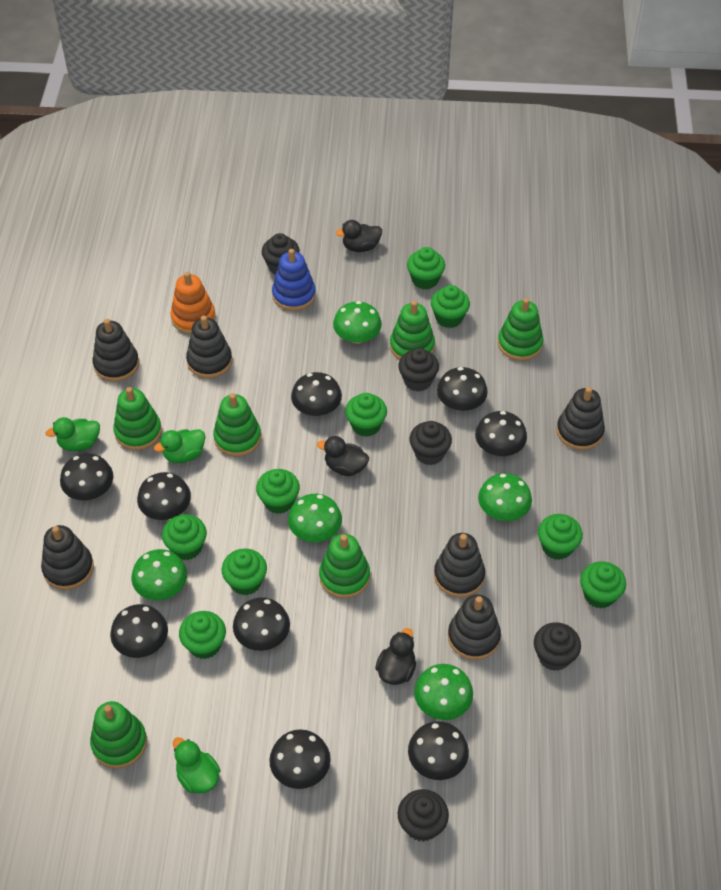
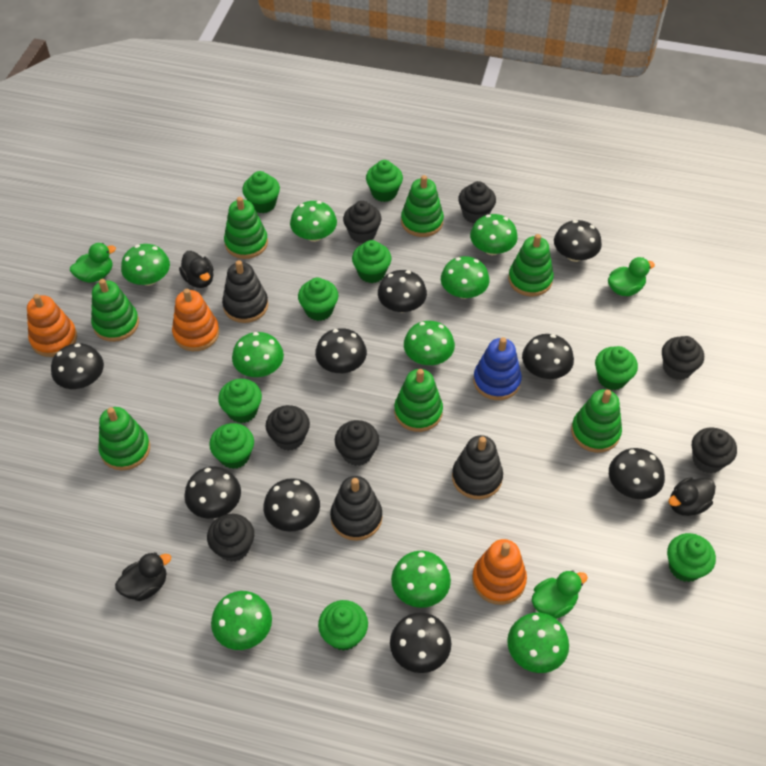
black cupcake: [262,233,300,275] [398,348,439,392] [398,789,449,842] [409,421,452,465] [534,622,581,671] = 5 -> [207,514,254,562] [266,405,310,451] [335,420,379,466] [343,201,381,243] [458,181,496,223] [662,336,704,380] [692,428,737,474] = 7
black stacking toy: [41,525,94,590] [93,319,139,382] [186,315,232,378] [434,533,485,597] [448,594,501,660] [557,387,605,450] = 6 -> [222,260,268,323] [330,476,382,541] [452,435,503,499] = 3
green mushroom: [131,549,187,600] [288,494,342,542] [333,301,382,344] [414,664,473,720] [478,473,532,521] = 5 -> [121,244,170,286] [211,591,272,650] [232,332,284,377] [290,201,337,242] [391,551,451,608] [404,321,455,365] [441,256,489,299] [470,214,518,255] [507,613,569,673] = 9
green stacking toy: [90,701,147,768] [113,387,162,450] [213,393,261,456] [319,534,370,598] [390,301,435,360] [498,298,543,361] = 6 -> [91,279,139,342] [98,407,150,471] [224,197,268,259] [394,369,443,432] [401,175,444,237] [508,234,554,296] [571,389,622,453] = 7
orange stacking toy: [171,272,216,334] = 1 -> [27,294,77,357] [172,289,219,351] [472,539,527,605] = 3

